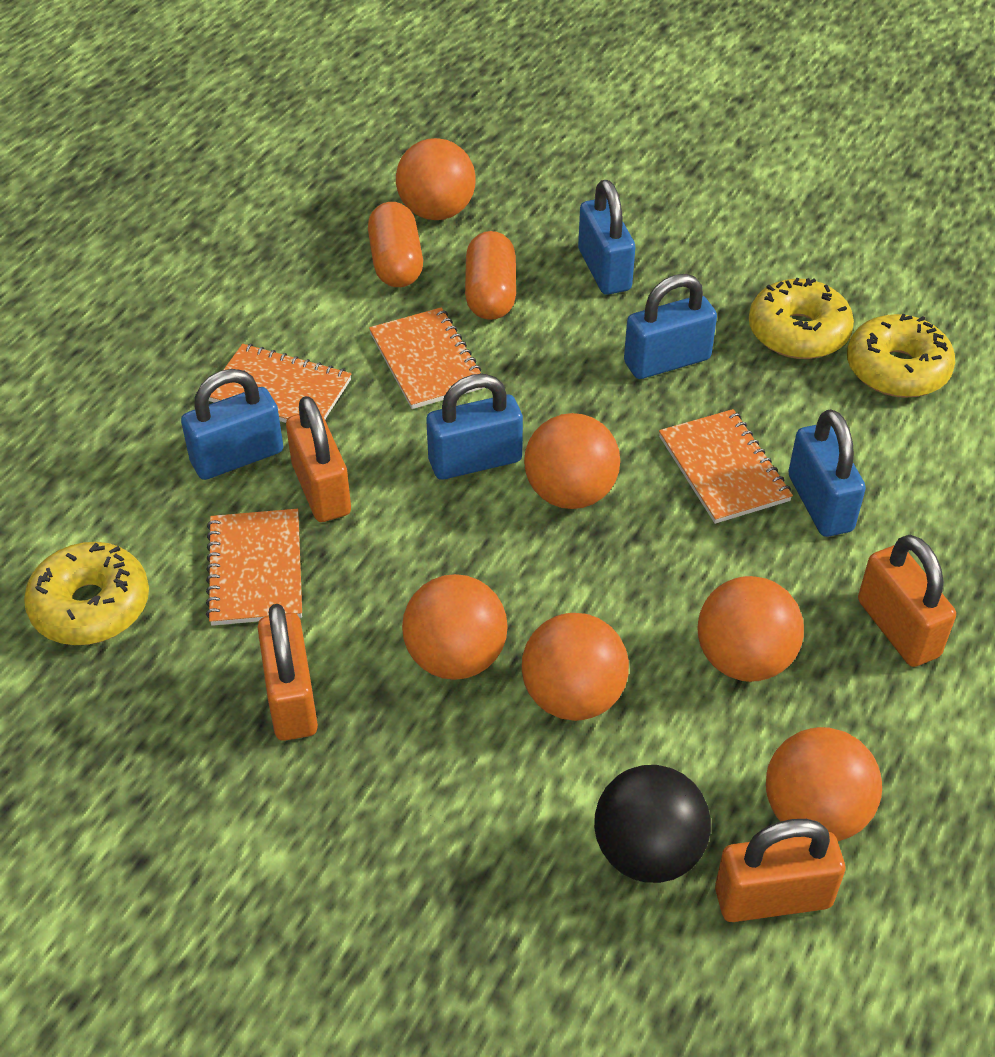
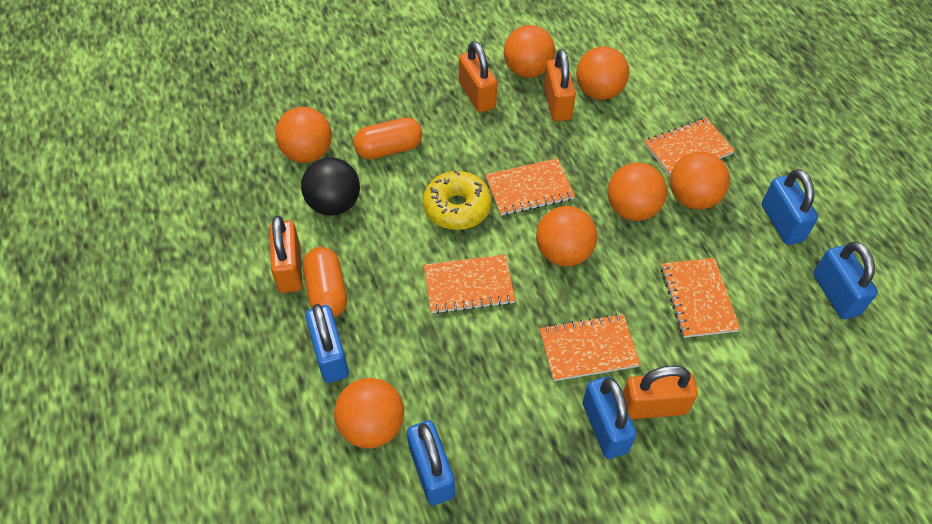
orange ball: [396,138,476,220] [402,574,508,680] [522,613,629,721] [524,413,620,509] [697,576,804,682] [766,727,882,841] = 6 -> [275,107,332,163] [334,378,404,448] [504,25,555,78] [536,206,597,266] [576,46,629,100] [608,163,667,221] [670,152,730,209] = 7
orange notebook: [206,509,302,626] [209,344,351,423] [369,307,483,409] [659,409,793,524] = 4 -> [424,255,515,314] [485,158,575,216] [540,314,641,381] [644,118,735,176] [661,258,740,338] = 5
yellow donut: [24,542,149,645] [749,278,854,359] [847,314,955,398] = 3 -> [423,170,492,230] = 1

